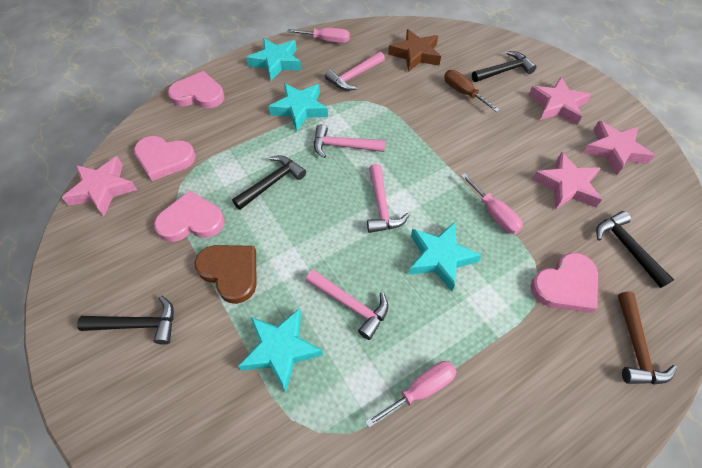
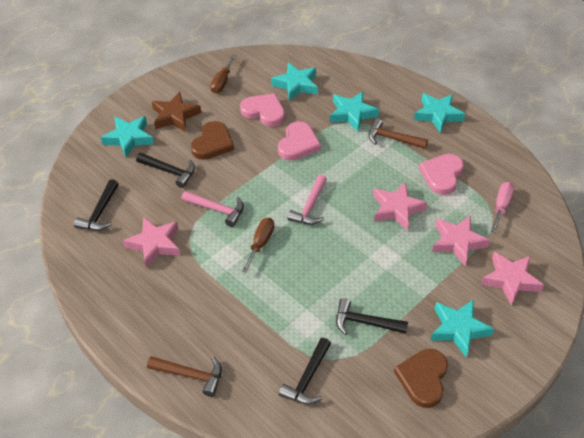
brown hammer: [618,291,677,385] = 1 -> [147,356,222,397] [368,118,428,149] = 2
brown heart: [195,245,257,304] = 1 -> [191,121,234,160] [394,349,448,408] = 2
brown screwdriver: [444,70,500,112] = 1 -> [210,54,236,93] [242,218,274,273] = 2
pink hammer: [306,269,388,340] [314,124,385,158] [325,52,385,91] [367,164,409,233] = 4 -> [181,191,244,227] [287,174,327,225] = 2
pink heart: [134,136,196,181] [154,191,225,242] [168,71,224,108] [530,253,598,313] = 4 -> [240,93,285,126] [278,121,321,160] [419,154,464,195] = 3
pink screwdriver: [287,28,350,43] [365,361,457,428] [461,173,523,234] = 3 -> [491,182,514,233] = 1
turquoise star: [238,308,323,392] [246,38,301,81] [268,83,328,131] [409,222,482,292] = 4 -> [101,116,154,157] [271,63,318,101] [330,91,379,131] [414,93,465,133] [430,299,494,358] = 5

